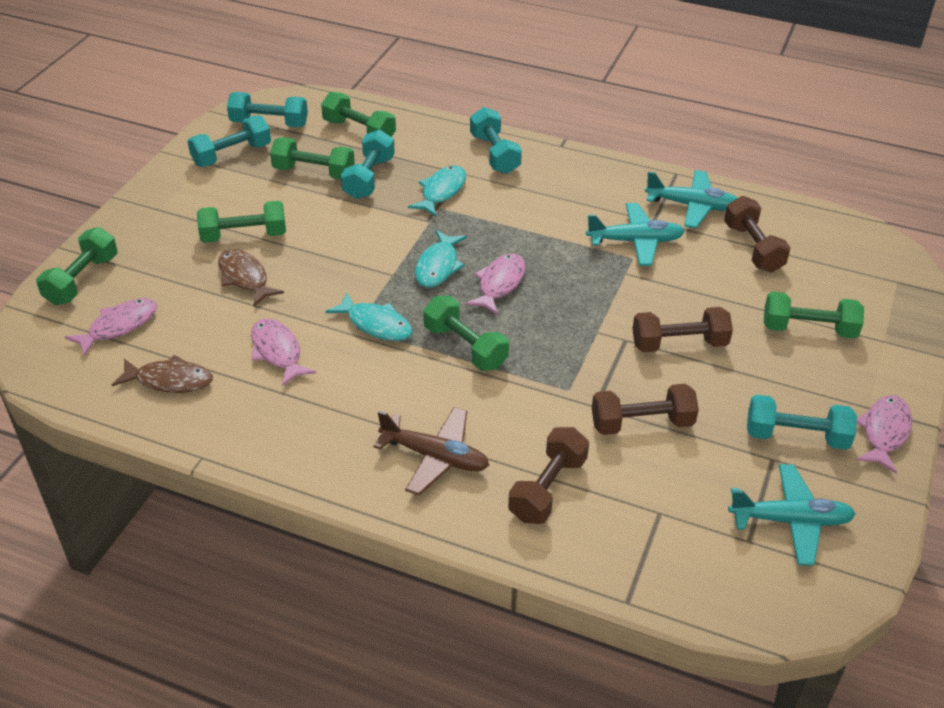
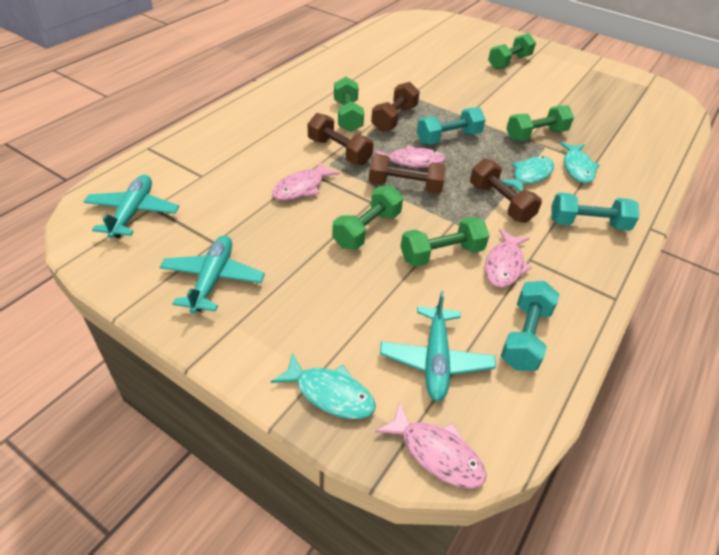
brown fish: [112,355,213,393] [218,249,284,306] = 2 -> none = 0
brown plane: [373,407,489,495] = 1 -> none = 0
green dumbbell: [36,227,118,305] [197,201,286,243] [270,137,355,180] [321,92,396,137] [423,296,509,371] [764,292,864,339] = 6 -> [332,186,403,249] [334,77,364,132] [400,217,490,267] [488,33,536,69] [506,105,574,141] = 5
turquoise dumbbell: [188,115,271,167] [227,92,308,127] [341,130,395,199] [470,107,522,174] [747,395,857,450] = 5 -> [417,107,486,144] [501,281,560,371] [551,192,639,231] = 3

